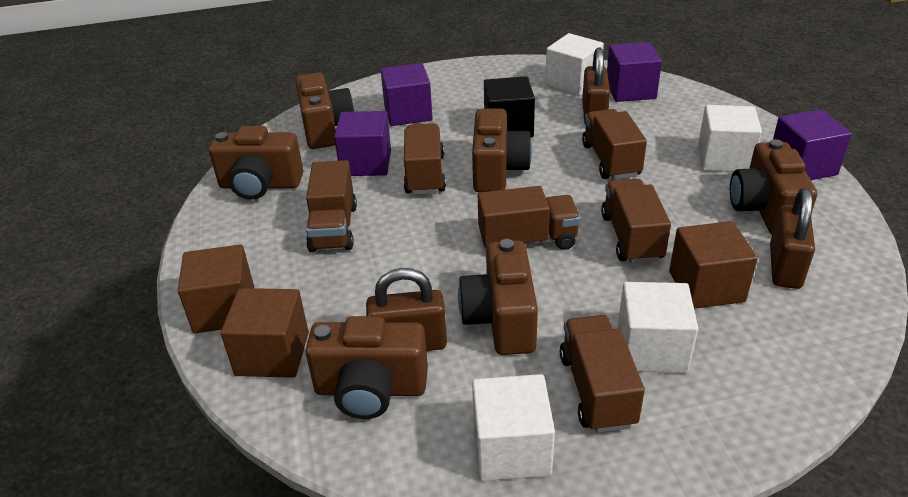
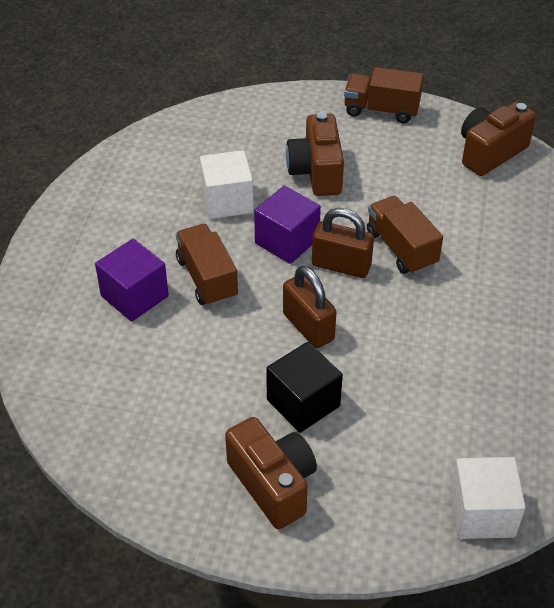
brown camera: [209,126,303,200] [295,73,355,149] [305,316,428,419] [458,239,538,355] [472,108,532,192] [730,139,817,235] = 6 -> [225,417,317,529] [286,112,344,196] [461,102,536,176] = 3
brown cube: [178,244,254,333] [221,288,309,378] [669,221,758,309] = 3 -> none = 0
brown padlock: [366,268,447,351] [582,48,610,125] [770,188,815,289] = 3 -> [283,266,337,348] [312,208,374,278] = 2
brown truck: [306,160,357,252] [403,123,446,195] [478,186,581,250] [560,315,645,433] [582,109,647,180] [601,179,671,264] = 6 -> [176,224,238,306] [344,67,424,124] [367,196,443,275] = 3
purple cube: [334,111,391,176] [381,63,433,126] [607,42,662,102] [773,109,852,180] = 4 -> [95,239,169,321] [254,186,321,264] = 2
white cube: [472,374,555,481] [545,33,604,96] [618,282,698,373] [698,105,762,172] = 4 -> [200,150,254,219] [450,457,525,539] = 2

